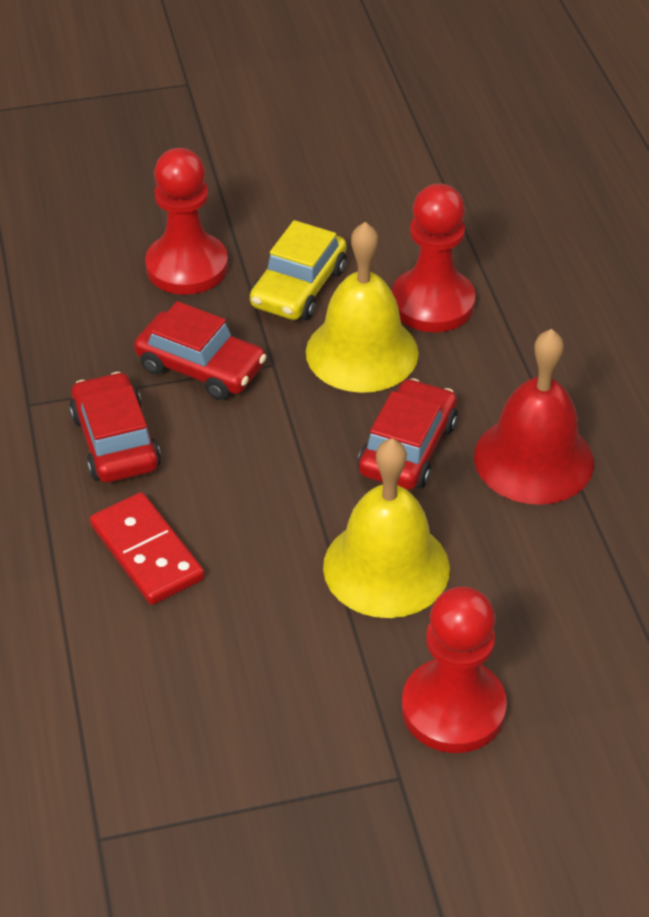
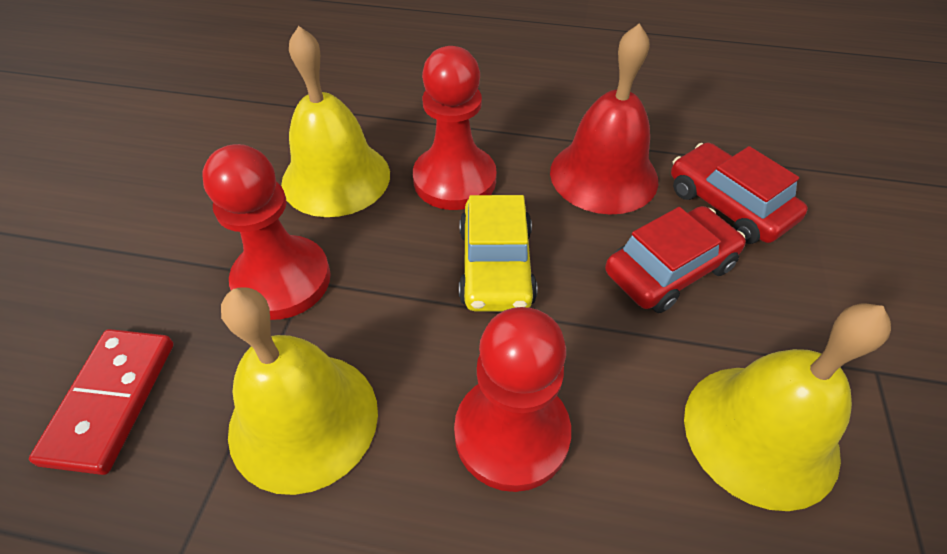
red car: [69,372,161,483] [134,301,266,400] [358,378,458,490] = 3 -> [605,206,746,313] [671,143,808,244] = 2
yellow bell: [306,222,419,393] [323,438,450,618] = 2 -> [221,287,378,495] [281,26,390,217] [684,304,891,511] = 3

